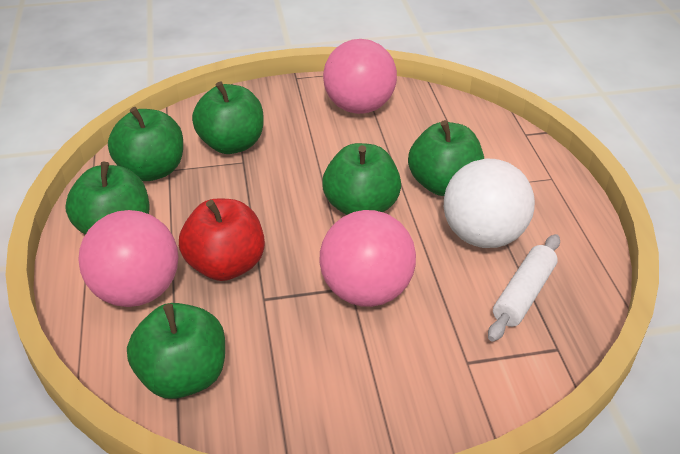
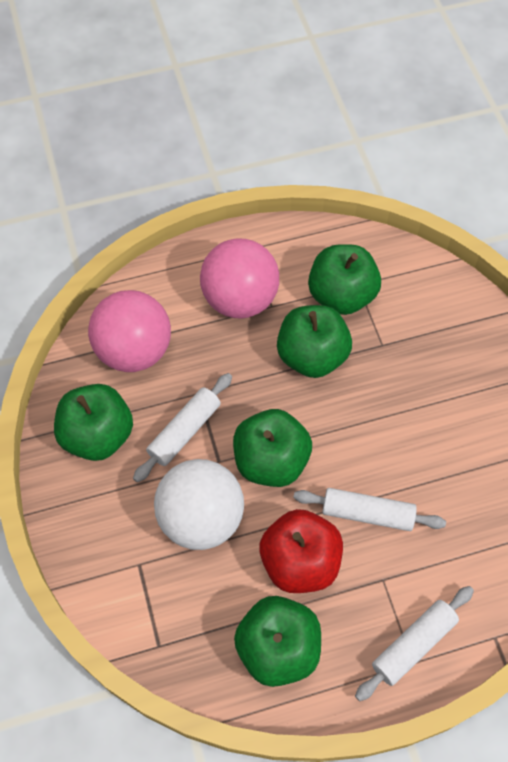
green apple: [65,162,149,235] [108,107,183,181] [127,303,225,399] [192,81,263,154] [322,143,401,215] [408,120,484,196] = 6 -> [54,384,133,461] [233,409,312,487] [234,596,321,687] [277,305,352,378] [308,244,381,315] = 5
pink ball: [78,210,178,307] [319,210,416,307] [323,39,397,114] = 3 -> [88,290,171,372] [200,238,279,319] = 2
white rolling pin: [488,234,560,342] = 1 -> [133,373,232,482] [293,488,446,531] [355,586,474,701] = 3

